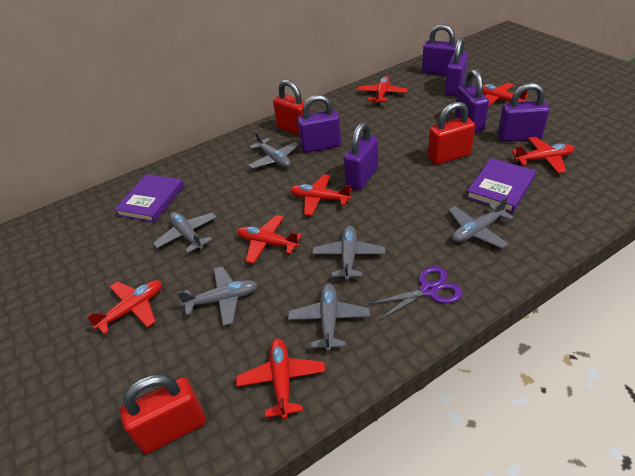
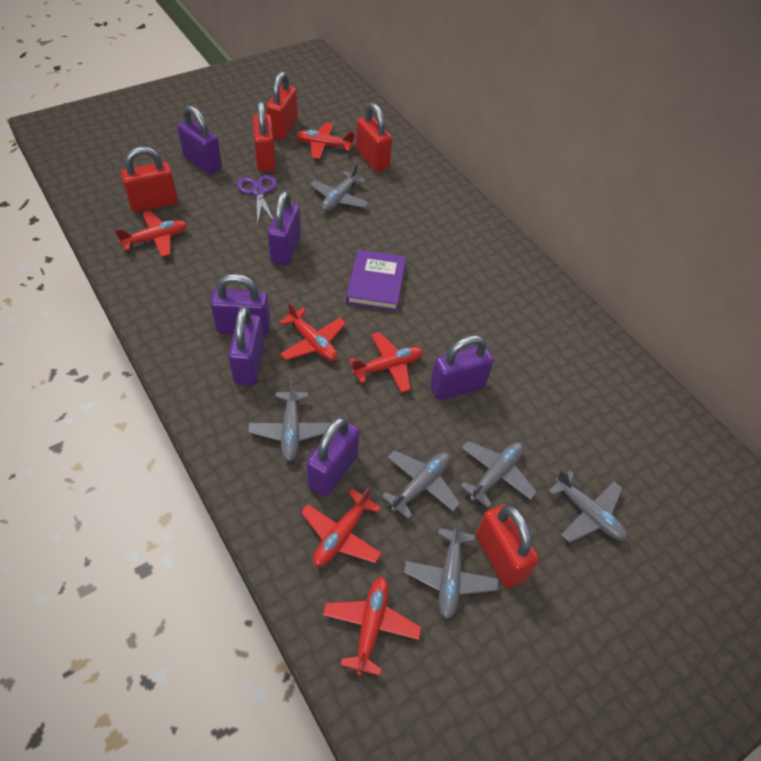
purple book: [114,174,184,223] [466,158,536,213] = 2 -> [346,250,406,311] = 1
red padlock: [120,374,206,454] [273,80,311,136] [428,102,475,165] = 3 -> [121,147,178,212] [253,101,276,171] [266,71,298,140] [356,103,392,172] [476,504,539,588] = 5
red plane: [86,280,162,334] [236,338,326,419] [237,215,302,264] [290,174,352,216] [357,76,408,105] [483,83,528,107] [512,137,575,173] = 7 -> [115,211,187,257] [279,302,346,361] [296,122,354,159] [301,486,382,567] [323,577,422,676] [349,332,423,393] = 6

